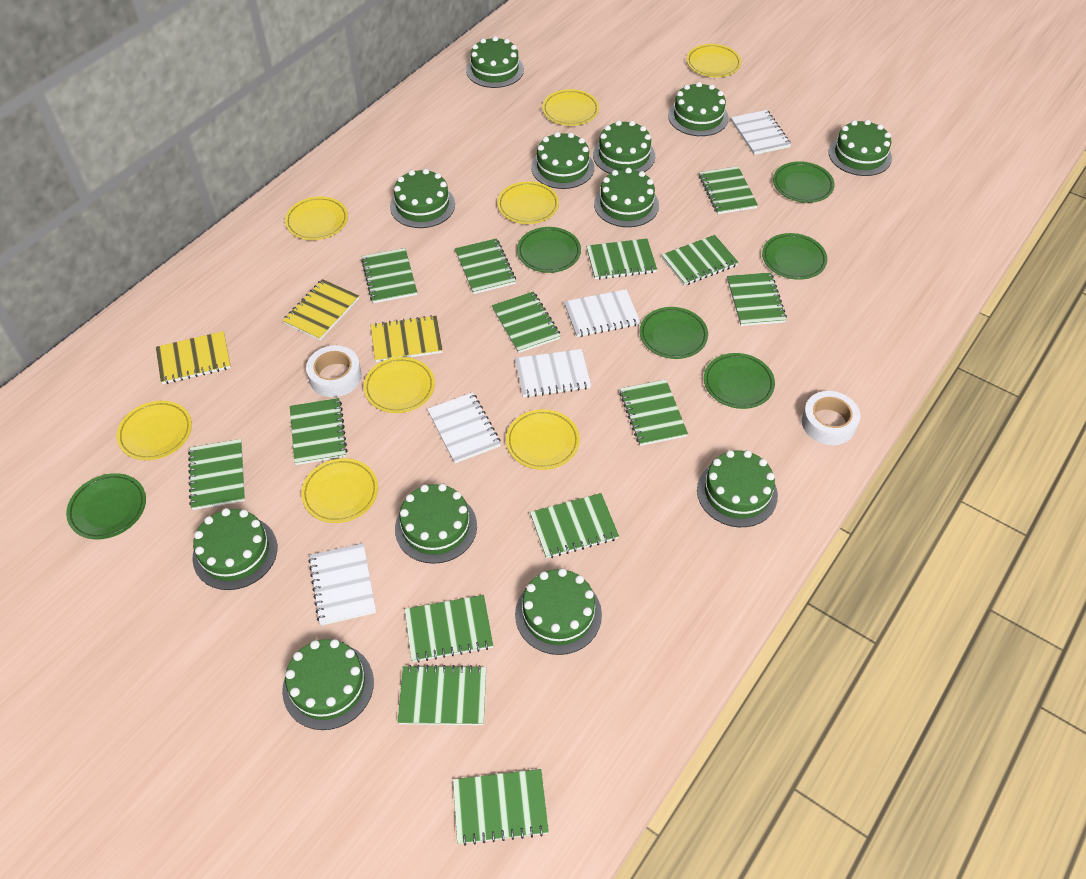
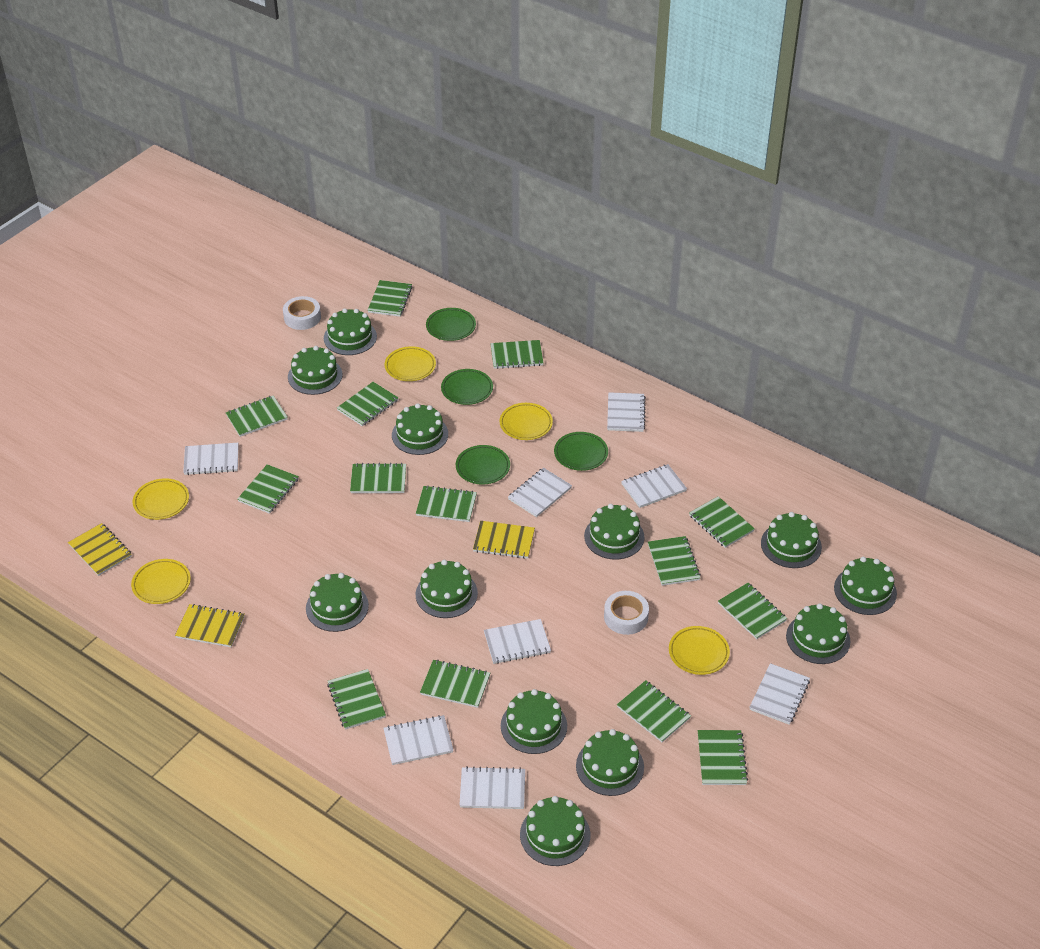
green plate: [66,473,146,539] [517,227,581,273] [640,307,708,359] [704,353,775,409] [762,233,827,280] [773,161,835,203] = 6 -> [426,308,476,341] [441,369,493,405] [456,445,510,485] [554,432,608,471] = 4
white notebook: [308,543,376,626] [427,392,501,463] [515,349,591,398] [564,289,640,337] [731,110,791,155] = 5 -> [183,443,239,475] [383,715,453,765] [459,766,525,809] [484,619,551,664] [508,468,572,517] [607,392,646,432] [621,464,687,508] [749,663,810,725] = 8
yellow plate: [117,401,192,460] [285,197,348,240] [301,458,378,523] [364,357,435,413] [497,181,559,224] [506,409,580,470] [542,89,599,126] [687,44,741,77] = 8 -> [131,559,191,604] [133,478,189,520] [385,346,436,381] [499,403,553,440] [669,626,730,675] = 5

